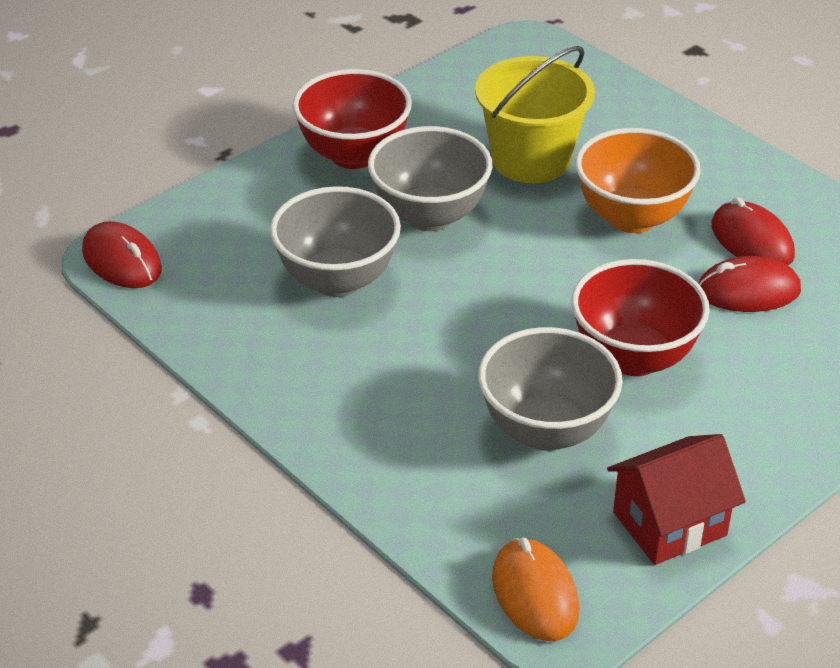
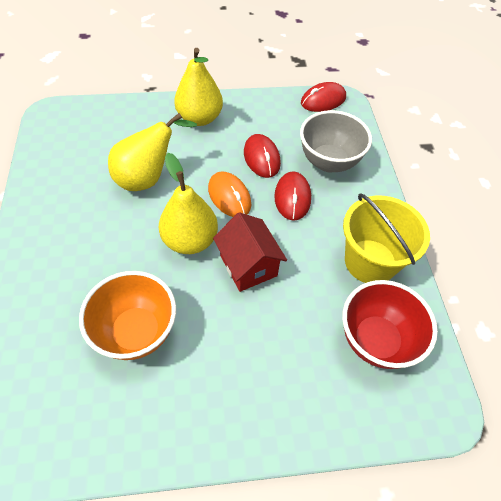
grey bowl: [270,186,401,297] [368,126,492,231] [478,327,623,451] = 3 -> [300,110,372,172] = 1
red bowl: [292,69,412,169] [572,259,710,376] = 2 -> [342,280,438,369] = 1
yellow pear: none = 0 -> [108,113,197,191] [159,153,218,254] [174,48,223,126] = 3

